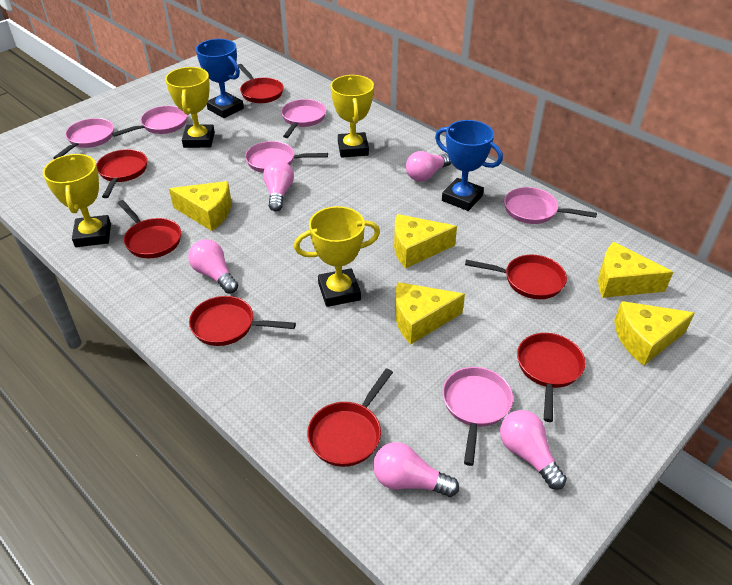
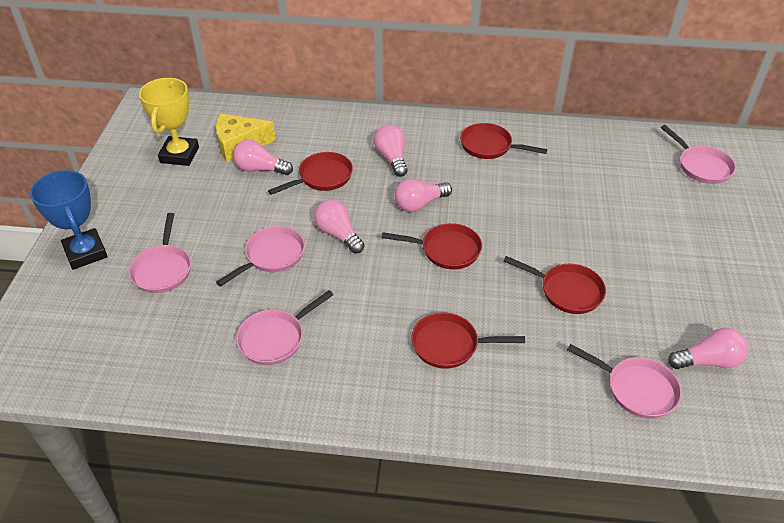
blue trophy: [196,39,244,118] [435,120,503,211] = 2 -> [30,170,108,270] = 1
pink pan: [53,118,114,159] [112,106,187,137] [245,141,328,173] [281,99,326,138] [442,367,513,466] [504,187,597,224] = 6 -> [129,213,191,293] [216,226,305,287] [236,290,334,365] [567,344,682,419] [661,125,736,184] = 5
red pan: [96,149,147,198] [118,200,181,258] [189,296,296,346] [238,64,284,103] [307,368,393,467] [465,255,567,299] [517,333,585,422] = 7 -> [268,152,353,195] [382,223,482,269] [411,312,525,369] [460,123,547,159] [503,256,606,314] = 5
yellow cheese: [169,181,231,231] [394,214,457,268] [395,282,465,344] [598,242,673,298] [614,301,695,366] = 5 -> [216,114,276,162] = 1
yellow trophy: [43,154,111,247] [165,67,215,148] [294,206,380,307] [331,75,374,158] = 4 -> [139,78,199,166] = 1

